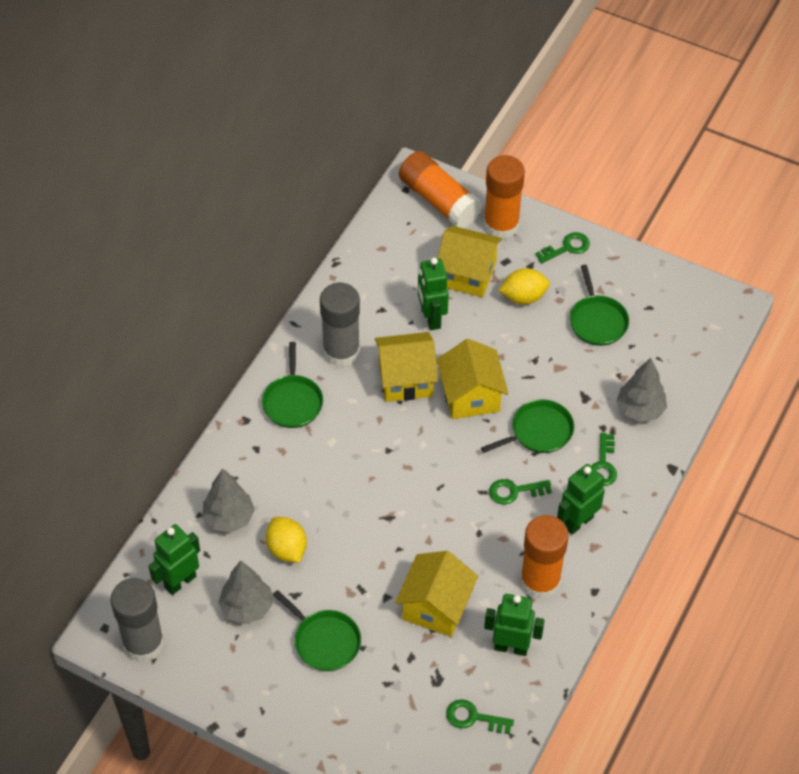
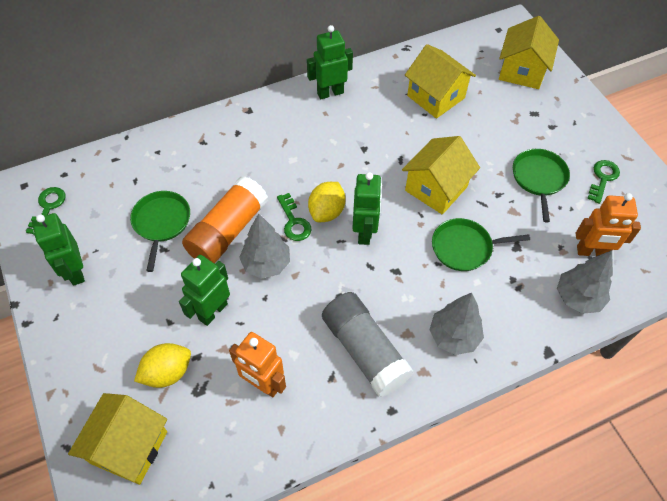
green key: [446,699,514,734] [489,479,552,505] [535,232,590,263] [591,433,617,486] = 4 -> [26,187,65,235] [277,193,311,241] [587,160,620,204] = 3
green pan: [262,342,323,428] [273,590,361,671] [481,399,574,453] [570,265,629,346] = 4 -> [130,191,190,272] [432,218,530,271] [513,149,570,222] = 3
grey glue stick: [110,578,164,662] [320,283,360,367] = 2 -> [322,292,414,397] = 1
orange glue stick: [399,151,482,228] [484,155,525,239] [520,515,569,600] = 3 -> [182,176,268,264] = 1
orange robot: none = 0 -> [229,332,286,397] [576,193,641,256] = 2

